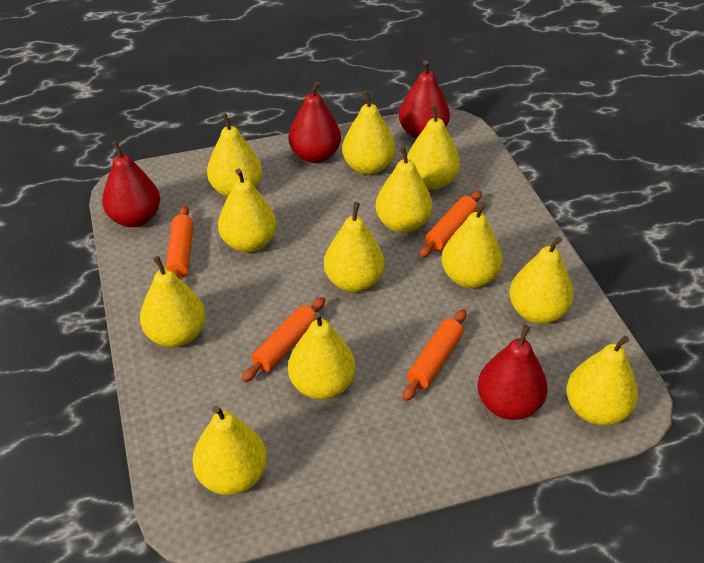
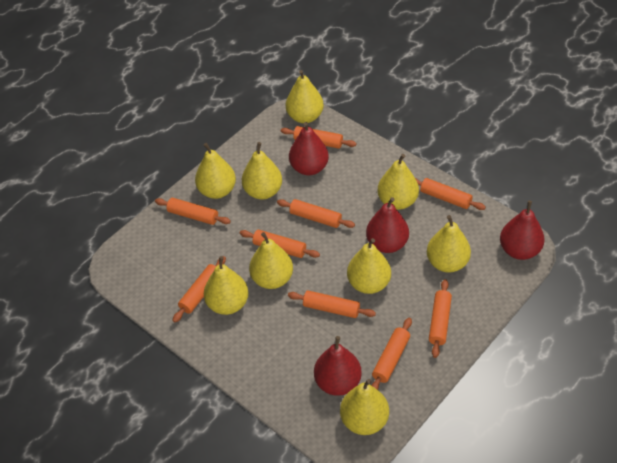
orange rolling pin: [165,205,193,279] [242,297,326,382] [403,309,466,401] [420,191,482,258] = 4 -> [155,198,231,225] [172,256,226,322] [240,229,320,258] [277,199,355,228] [281,126,356,149] [288,291,376,318] [371,318,412,390] [415,178,486,210] [429,279,452,358] = 9
yellow pear: [140,256,206,347] [192,405,267,495] [207,113,262,197] [218,169,277,252] [288,312,356,400] [324,202,384,292] [342,91,395,175] [375,146,432,233] [407,105,460,190] [441,202,503,288] [509,236,573,324] [566,336,638,425] = 12 -> [195,143,236,199] [204,256,249,315] [242,142,282,199] [249,232,293,289] [286,70,324,123] [340,379,389,435] [347,238,391,294] [377,154,419,210] [427,215,471,273] = 9

